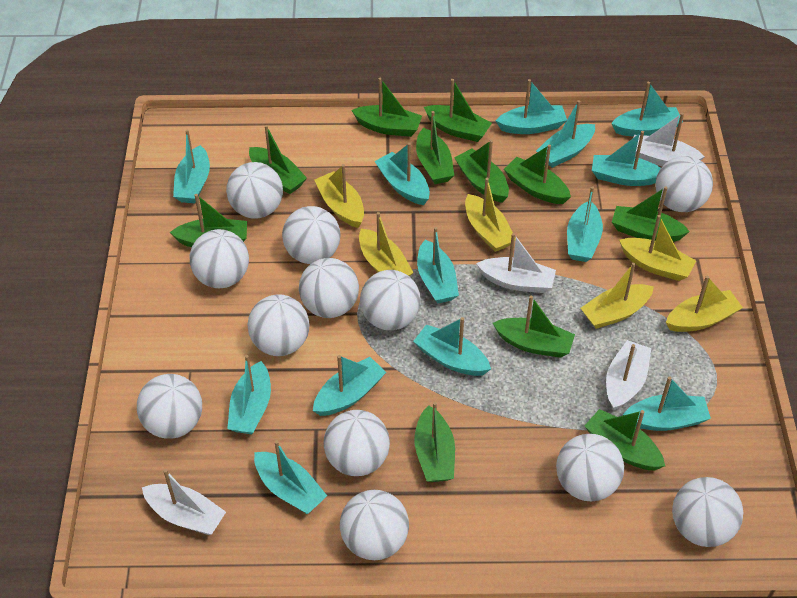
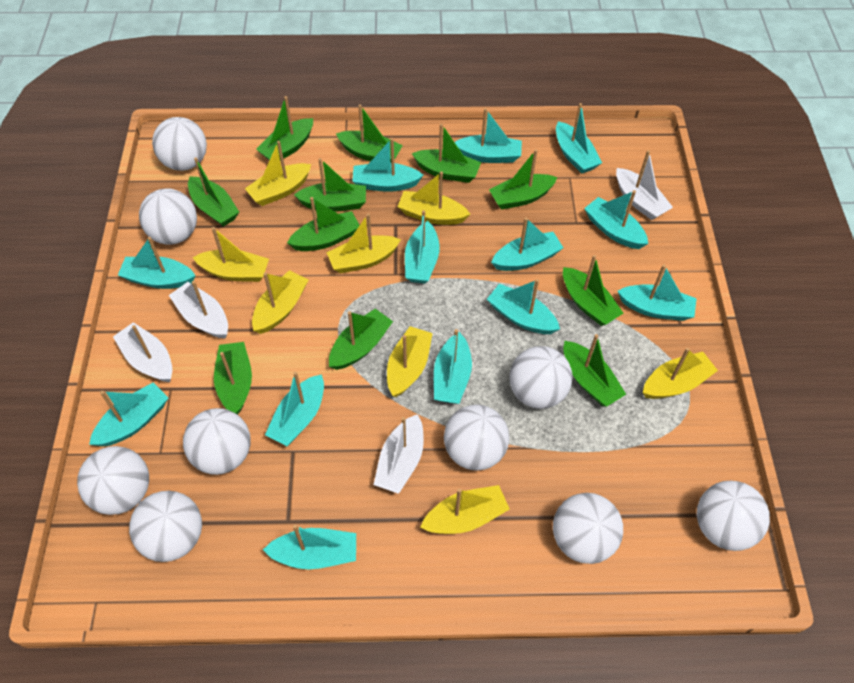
white ball: [137,374,202,439] [189,229,249,288] [226,162,283,219] [247,294,310,356] [282,206,340,264] [299,258,359,318] [324,410,390,476] [340,490,409,560] [360,270,421,330] [556,434,624,501] [655,156,713,212] [672,477,743,547] = 12 -> [77,446,149,515] [129,491,202,562] [139,188,197,245] [152,117,207,171] [183,408,251,475] [444,405,509,470] [509,346,573,409] [553,493,623,564] [697,481,770,551] = 9
yellow boat: [315,164,364,228] [359,212,414,276] [465,178,516,252] [581,263,654,329] [619,215,696,281] [666,276,743,332] = 6 -> [193,227,269,282] [245,141,311,206] [252,270,308,334] [326,213,401,273] [387,326,433,397] [398,171,470,225] [420,485,510,534] [643,348,718,399] = 8

